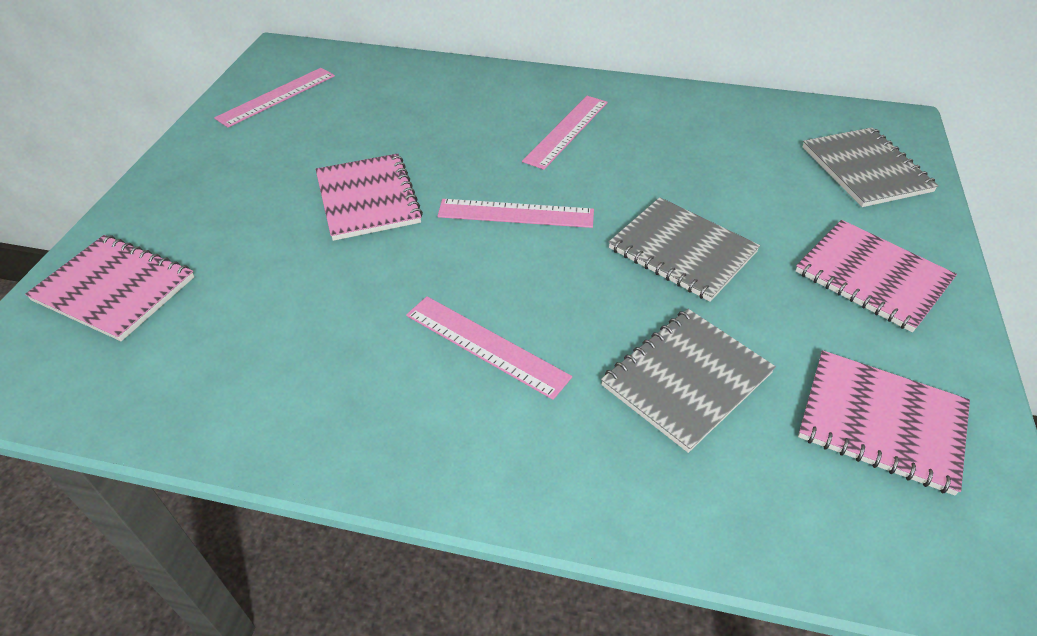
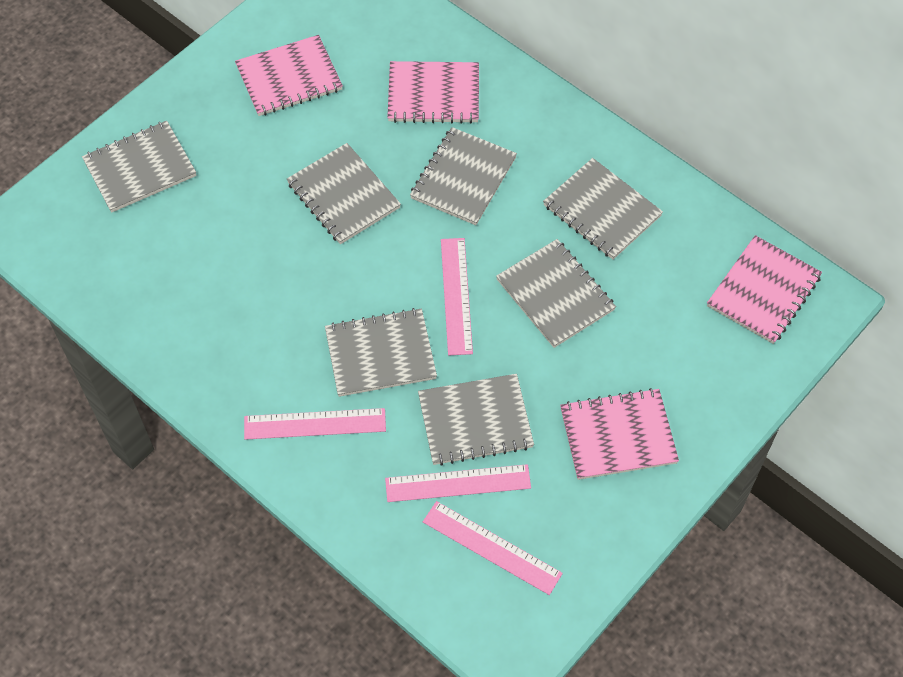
grey notebook: [601,309,776,453] [608,197,760,302] [802,127,939,207] = 3 -> [82,121,196,213] [287,143,401,244] [325,308,437,397] [410,127,517,225] [418,374,534,466] [496,239,616,348] [543,158,663,260] = 7

